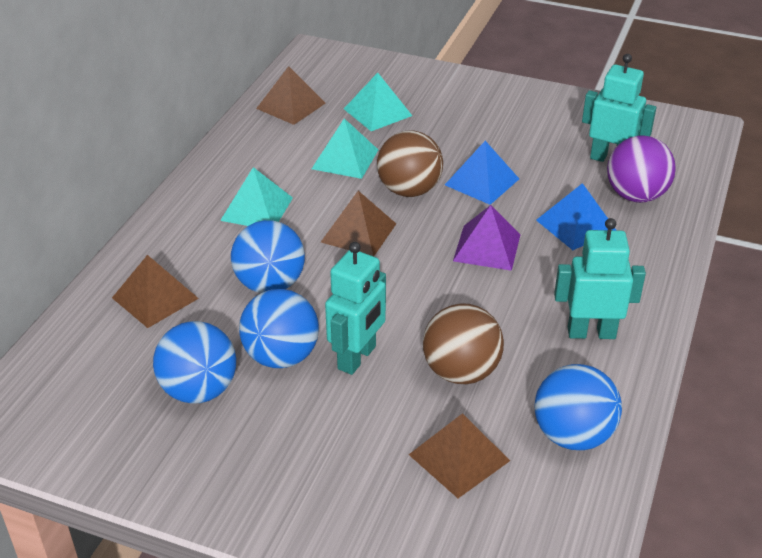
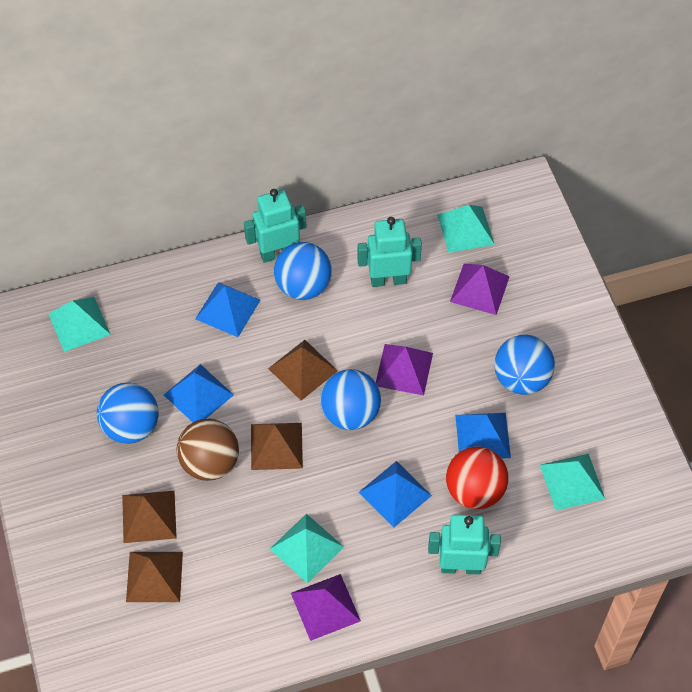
blue pyramid: [445,141,519,205] [536,183,616,250] = 2 -> [164,364,234,422] [195,282,260,337] [359,461,432,527] [455,413,511,458] = 4
brown ball: [377,131,443,197] [423,303,504,384] = 2 -> [177,418,239,481] = 1
purple ball: [607,135,676,203] = 1 -> none = 0
purple pyramid: [453,205,521,271] = 1 -> [291,574,361,641] [376,344,433,395] [450,264,510,315] = 3
red ball: none = 0 -> [446,446,508,509] = 1
turquoise pyramid: [220,167,293,226] [312,118,378,179] [344,73,412,131] = 3 -> [49,297,111,352] [270,514,344,583] [437,205,495,253] [540,454,605,511] = 4

